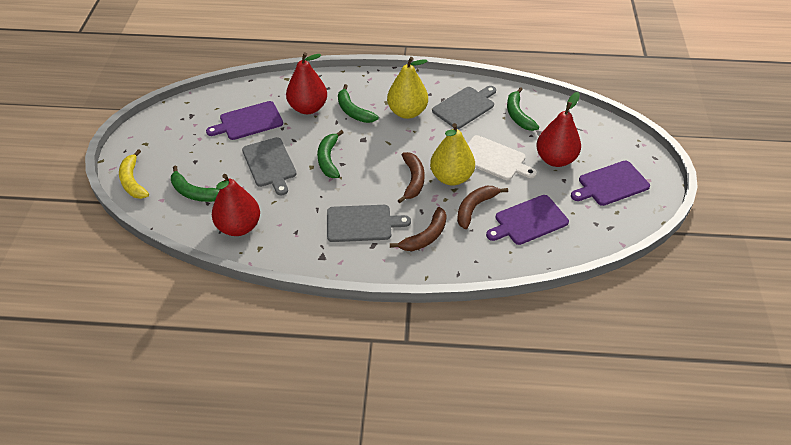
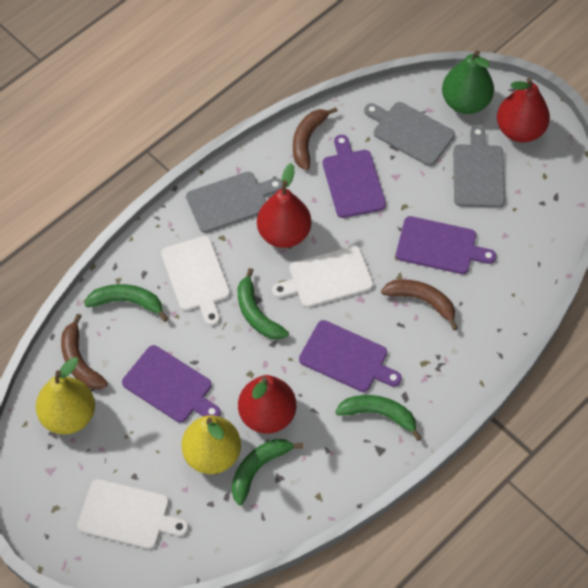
green pear: none = 0 -> [442,50,494,114] = 1
purple cutting board: [206,101,283,140] [486,195,569,245] [571,161,650,206] = 3 -> [122,345,221,423] [299,320,402,392] [323,135,386,218] [396,216,496,274] = 4
white cutting board: [468,135,537,180] = 1 -> [77,479,188,549] [161,236,230,326] [272,246,373,307] = 3
yellow banana: [119,149,149,199] = 1 -> none = 0

